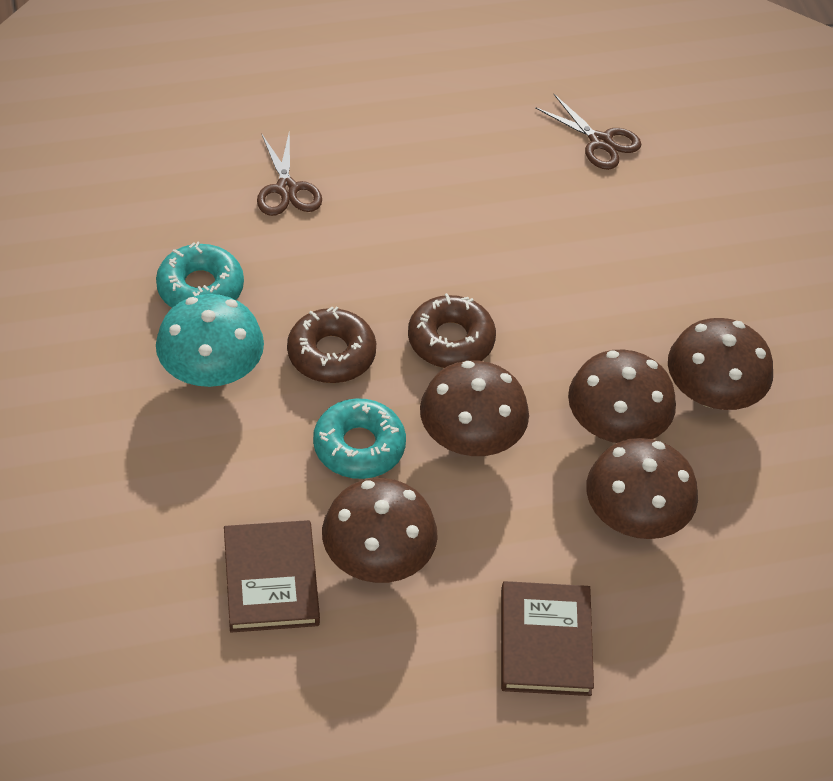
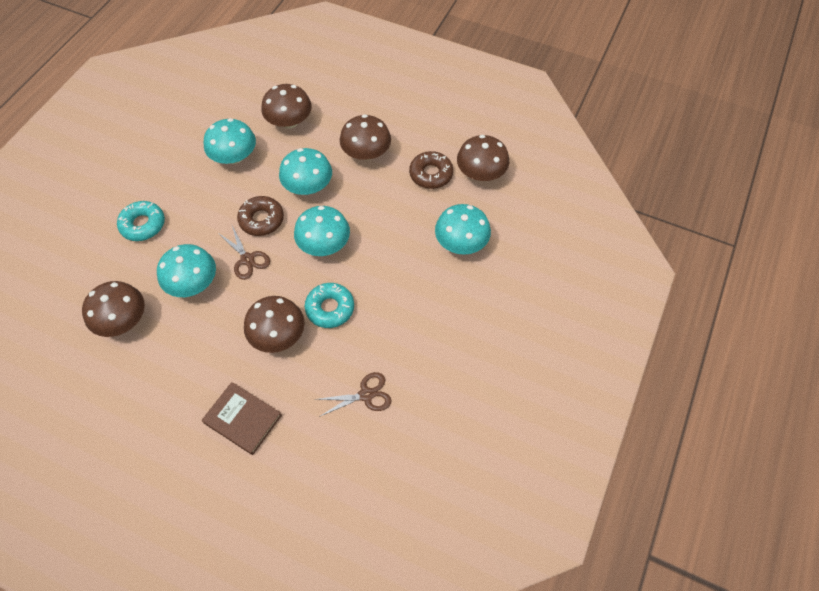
brown book: [224,520,320,633] [501,581,594,696] = 2 -> [202,382,282,455] = 1
turquoise mushroom: [156,294,264,387] = 1 -> [157,244,216,297] [204,118,256,164] [279,148,332,195] [294,206,350,256] [435,204,491,255] = 5

